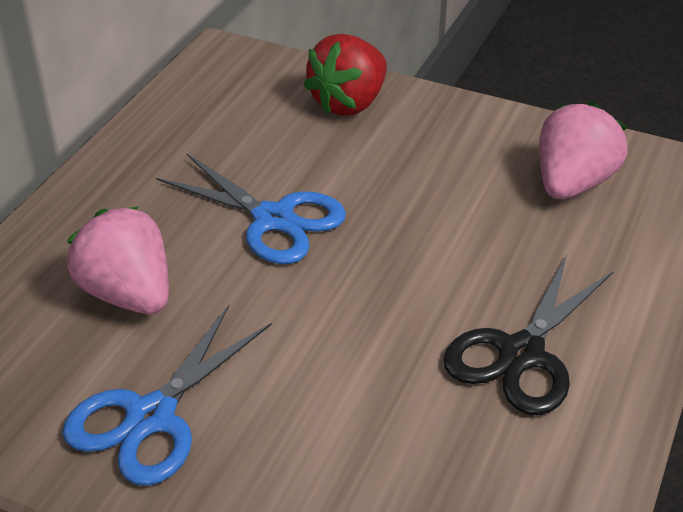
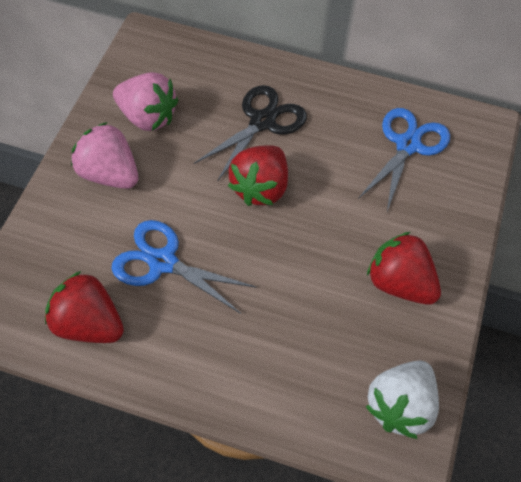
red strawberry: [304,34,387,116] = 1 -> [45,271,124,343] [228,145,288,206] [367,232,441,305] = 3
white strawberry: none = 0 -> [365,361,439,439] = 1

